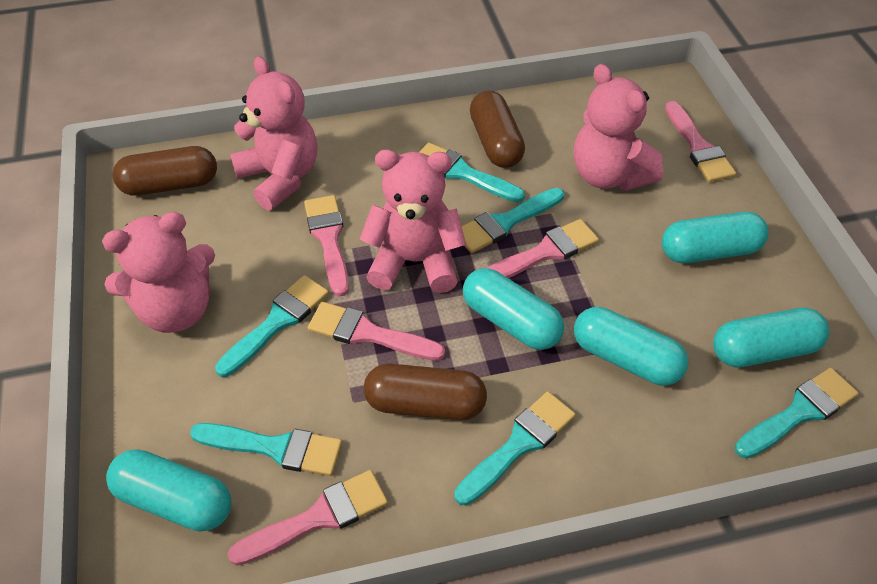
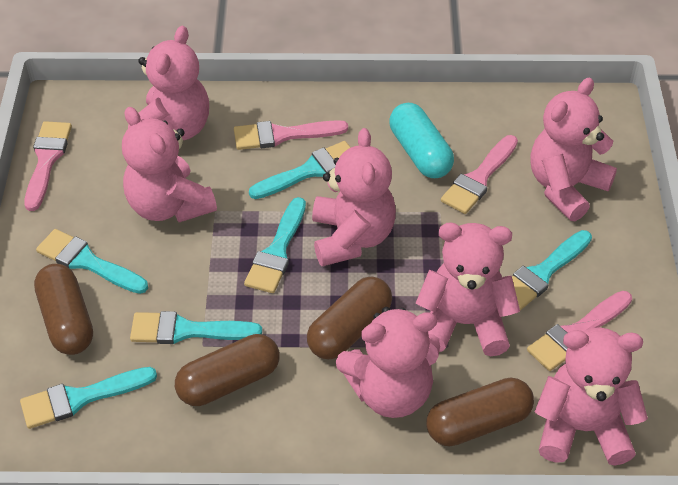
brown capsule: [113,146,217,196] [364,364,487,420] [470,91,525,168] = 3 -> [34,264,93,355] [175,334,280,406] [307,276,392,359] [426,377,534,446] = 4
pink brush: [227,470,388,565] [304,195,349,297] [308,302,445,361] [487,219,599,278] [665,101,736,182] = 5 -> [24,121,72,211] [234,120,348,150] [441,135,518,214] [527,291,632,371] = 4
pink teddy bear: [102,212,215,333] [230,56,317,210] [360,149,466,293] [574,64,664,191] = 4 -> [122,107,217,222] [128,26,209,140] [312,128,396,266] [336,307,440,418] [416,223,520,356] [530,78,617,221] [535,327,648,466] = 7
turquoise capsule: [106,449,232,532] [463,268,564,350] [574,307,688,386] [662,212,768,263] [713,308,830,367] = 5 -> [389,103,454,178] = 1

